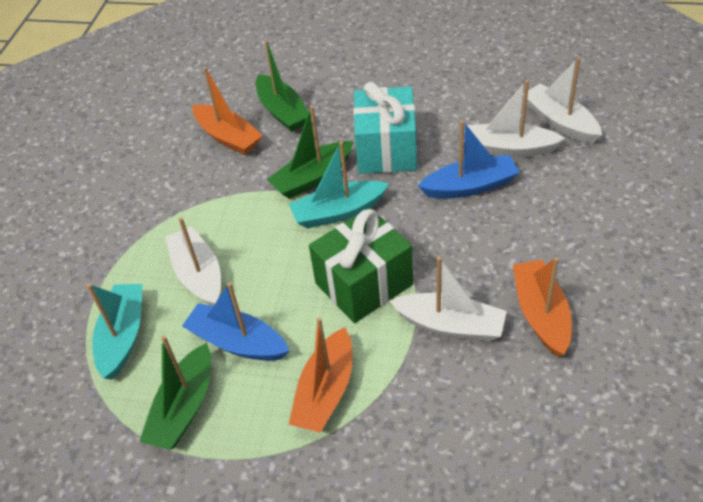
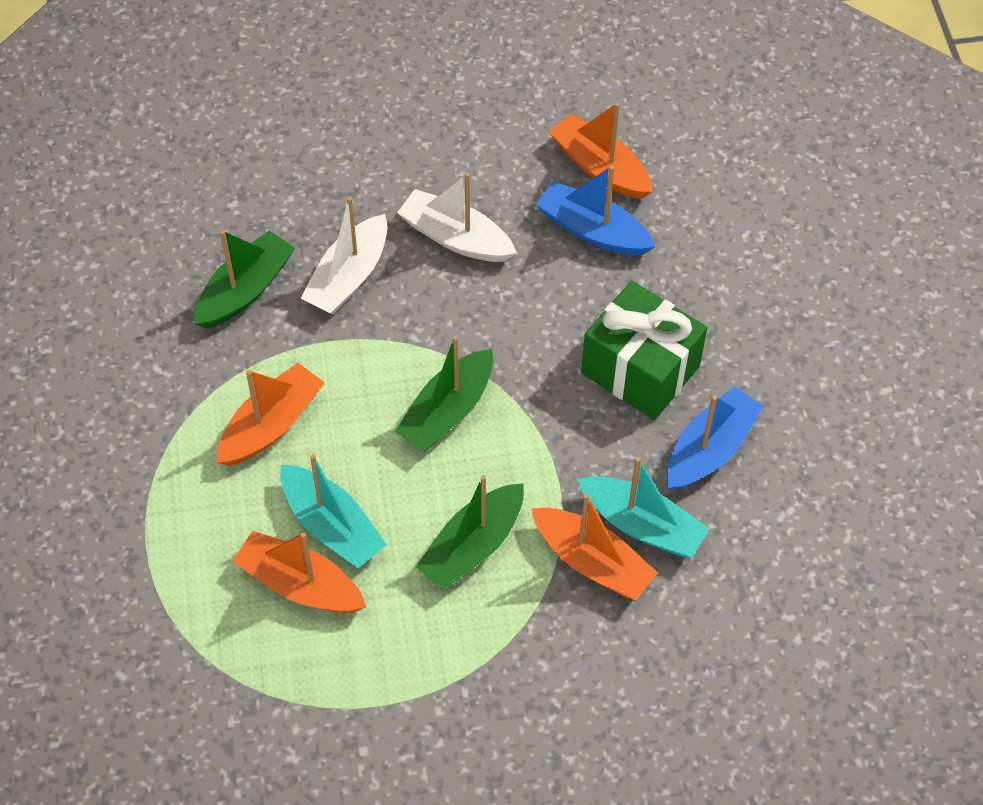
orange boat: [193,67,263,155] [289,318,352,433] [513,257,572,357] = 3 -> [216,363,325,466] [233,531,366,613] [531,493,658,601] [549,102,653,199] = 4
turquoise gift: [353,82,417,174] = 1 -> none = 0
white boat: [165,217,221,306] [390,257,507,341] [467,80,565,157] [523,57,602,144] = 4 -> [301,197,388,314] [397,172,517,262] = 2

